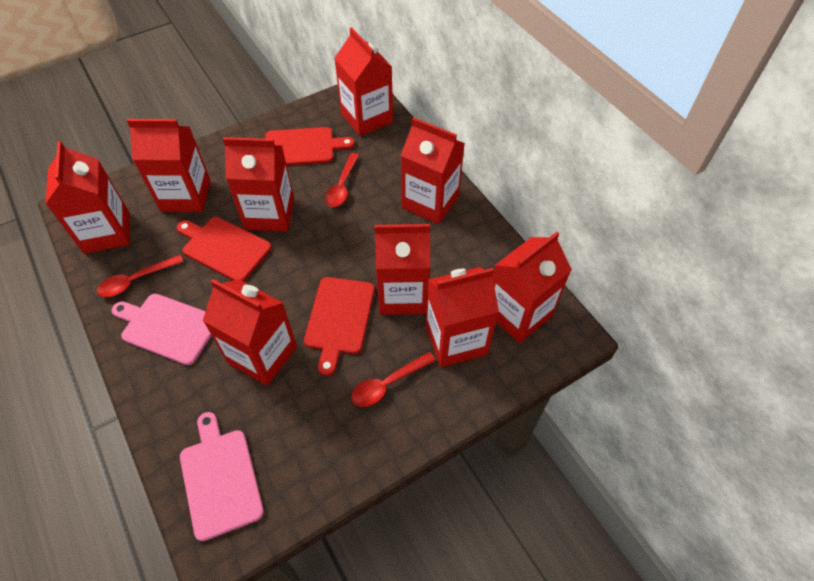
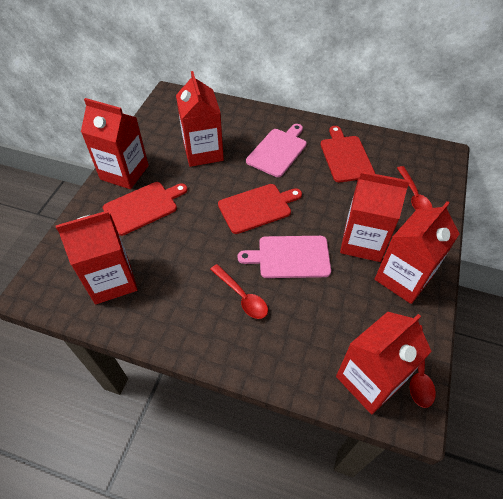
red carton: [45,141,130,254] [127,119,211,212] [203,279,297,386] [223,137,294,232] [334,27,393,136] [374,224,430,315] [400,117,465,224] [426,267,499,367] [493,232,572,343] = 9 -> [56,211,138,305] [81,98,149,189] [176,71,224,167] [336,312,432,414] [340,171,410,262] [375,201,460,304] = 6

